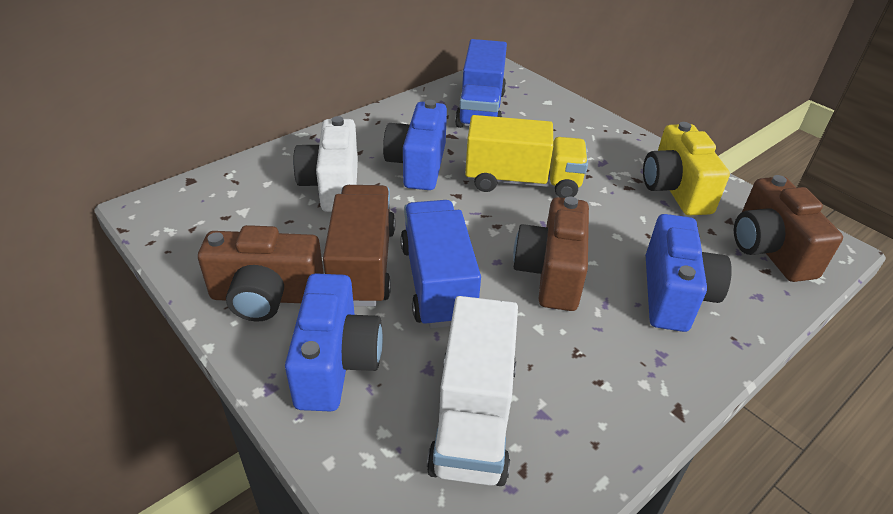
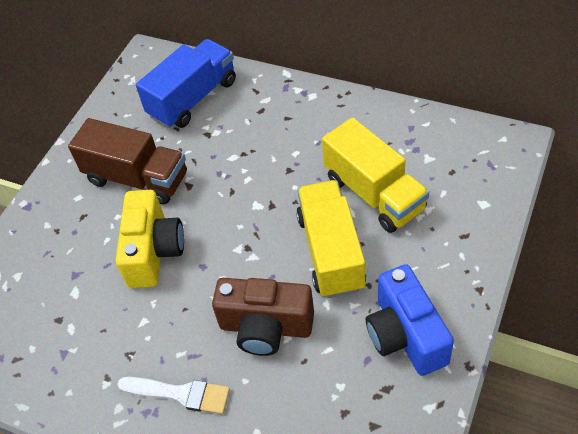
blue camera: [285,273,383,411] [383,100,447,190] [646,214,732,332] = 3 -> [366,264,454,376] = 1
blue truck: [400,200,481,328] [455,39,507,128] = 2 -> [136,39,236,128] = 1
brown camera: [198,225,324,322] [513,196,589,311] [734,175,843,282] = 3 -> [212,278,314,356] = 1
white brush: none = 0 -> [117,377,230,414] = 1
white camera: [293,116,358,212] = 1 -> none = 0
white truck: [427,296,518,486] = 1 -> none = 0
yellow truck: [465,115,588,198] = 1 -> [296,180,366,298] [322,117,429,233] = 2

